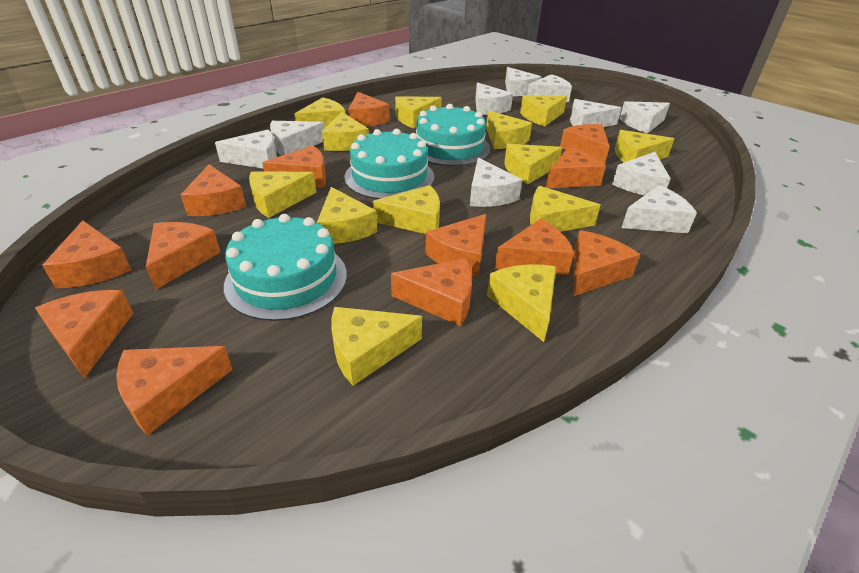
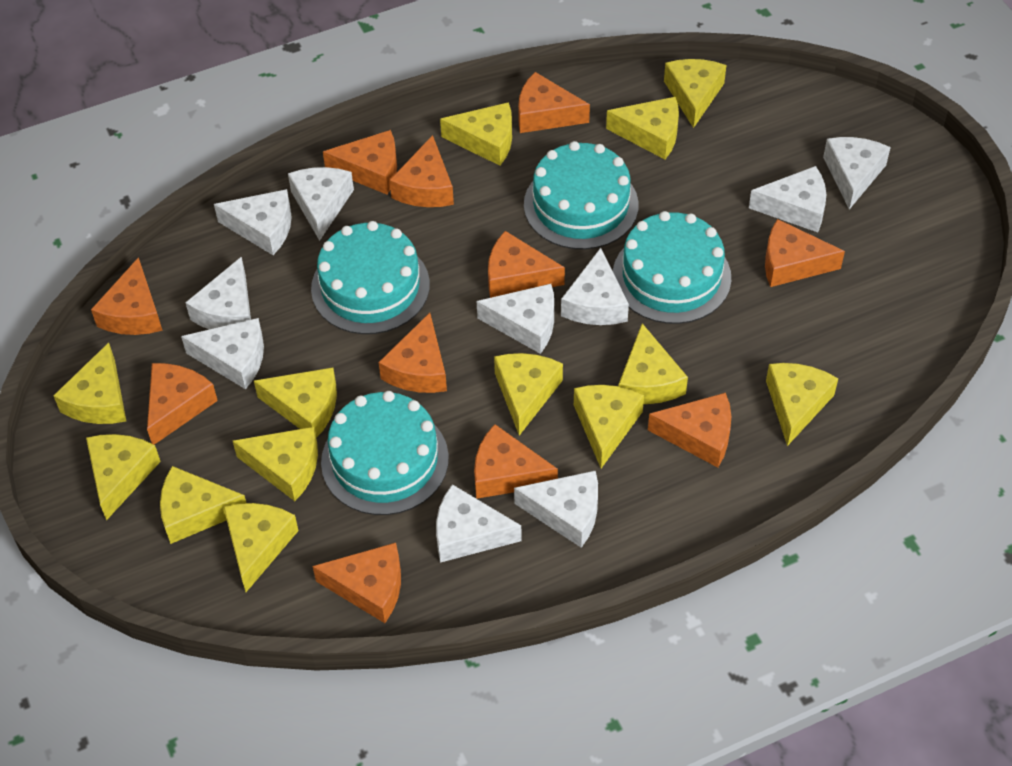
orange cheese: [35,290,133,378] [42,220,131,288] [116,346,233,435] [146,222,220,290] [181,164,246,216] [262,145,326,187] [348,92,390,126] [391,258,472,326] [426,214,486,277] [495,219,574,275] [546,147,606,188] [560,124,610,165] [574,230,640,296] = 13 -> [91,257,163,335] [147,363,218,445] [313,543,401,623] [323,130,397,194] [379,313,447,393] [390,135,454,207] [474,424,558,499] [488,231,565,298] [518,72,590,133] [648,393,731,467] [765,219,845,287] = 11
turquoise cake: [224,214,347,321] [345,129,434,199] [416,104,490,166] = 3 -> [311,221,430,334] [321,391,449,515] [524,141,639,250] [613,211,731,324] = 4

